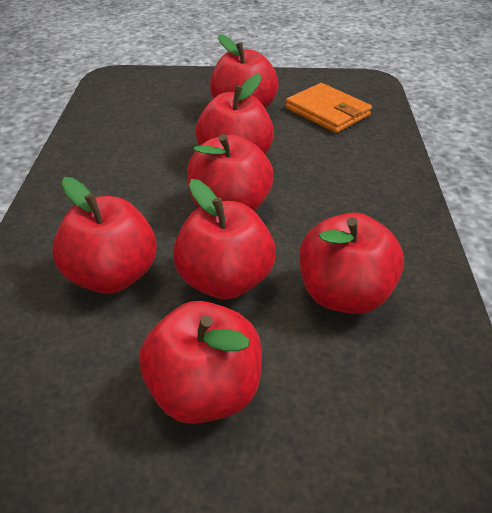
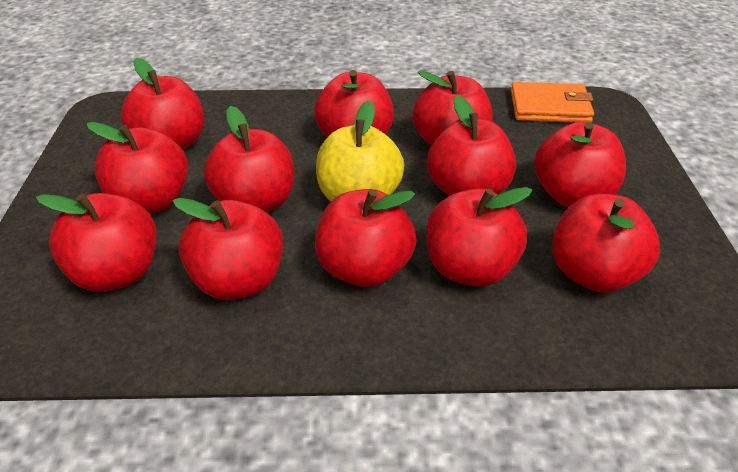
red apple: [52,177,157,294] [139,301,262,424] [173,179,276,300] [187,134,273,211] [196,74,274,154] [210,34,279,109] [299,213,404,314] = 7 -> [36,193,157,292] [87,122,188,214] [121,58,204,150] [173,198,283,300] [204,106,294,212] [314,70,394,137] [315,189,416,287] [412,70,493,146] [426,187,532,287] [427,95,516,196] [534,122,626,207] [552,194,660,293] = 12
yellow apple: none = 0 -> [316,100,404,202] = 1

